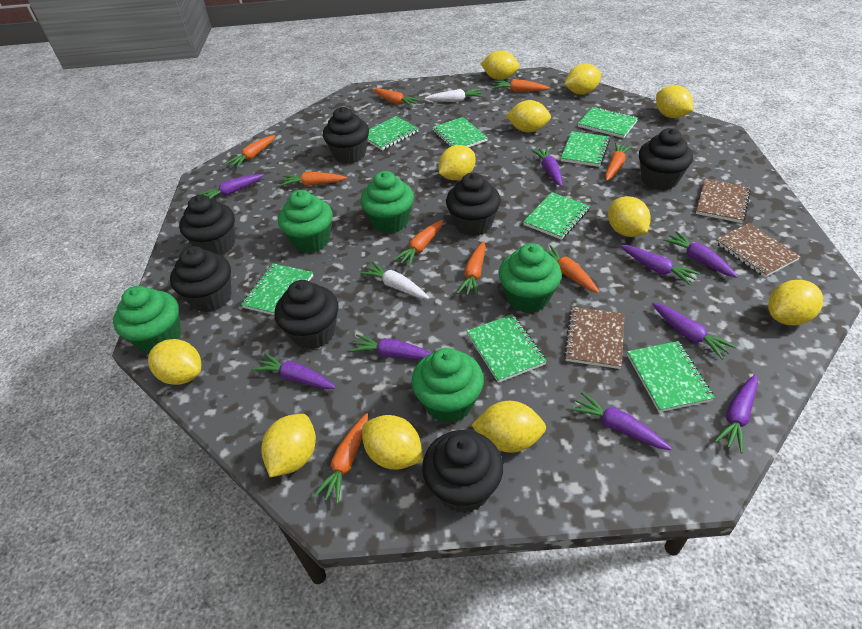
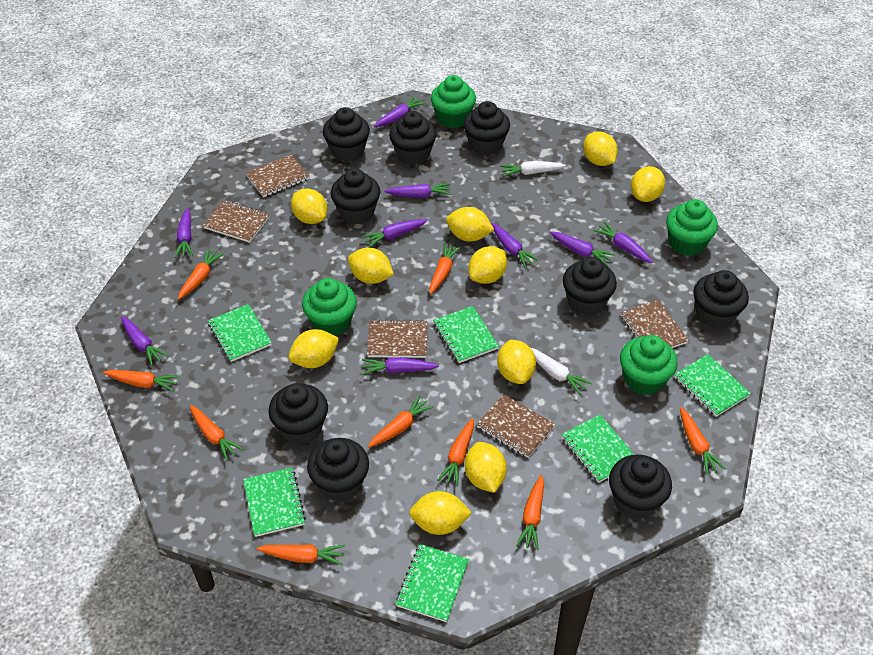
black cupcake: [170,246,231,312] [179,195,235,255] [275,280,338,350] [323,107,369,164] [422,430,503,513] [446,173,501,236] [639,128,693,190] = 7 -> [268,383,328,445] [307,438,369,501] [323,107,370,162] [331,168,380,224] [389,111,437,165] [463,101,510,155] [563,257,617,315] [609,455,672,519] [693,270,749,329] = 9
brown notebook: [564,307,625,369] [696,179,751,223] [715,223,801,277] = 3 -> [203,200,270,243] [246,155,309,197] [367,319,428,358] [476,394,555,458] [621,300,689,348] = 5
green cupcake: [113,286,181,354] [278,190,333,253] [361,171,414,234] [412,348,484,423] [499,243,562,313] = 5 -> [302,278,357,336] [431,75,476,128] [620,335,678,395] [666,199,718,256] = 4
green notebook: [241,263,313,315] [367,116,419,150] [432,117,488,147] [467,314,547,383] [523,192,590,240] [561,131,610,167] [578,107,638,138] [627,341,715,412] = 8 -> [208,304,272,362] [243,468,306,537] [396,544,469,622] [433,306,499,363] [561,415,634,483] [674,354,751,417] = 6
yellow lemon: [148,339,201,385] [261,414,316,477] [362,415,423,470] [439,145,475,180] [472,401,546,453] [480,50,519,80] [506,100,551,133] [564,64,601,94] [608,196,651,237] [656,85,693,118] [768,280,823,325] = 11 -> [288,329,339,368] [291,188,327,224] [348,248,394,284] [409,491,472,535] [446,207,494,242] [465,442,507,493] [468,246,507,284] [497,340,536,384] [583,132,618,166] [631,166,665,202] = 10

